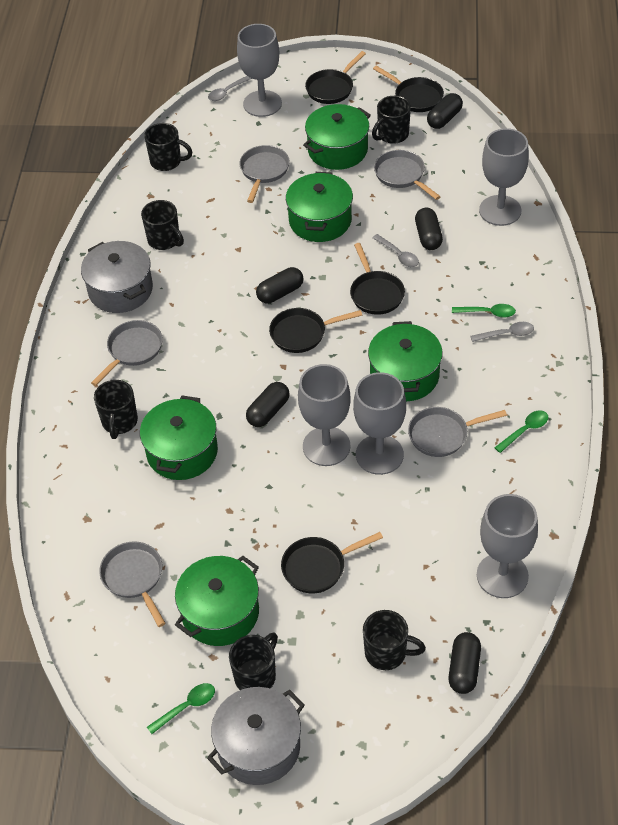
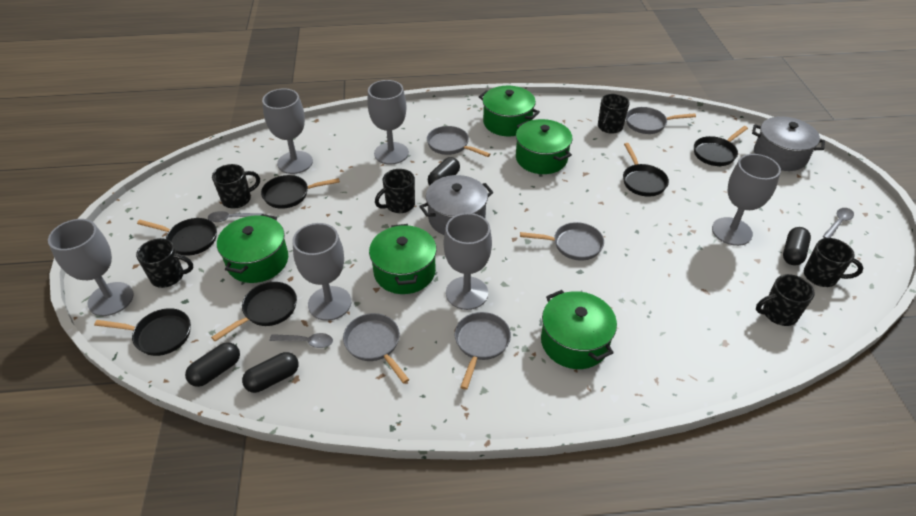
black capsule: [246,382,290,427] [256,267,304,303] [415,208,443,250] [427,93,463,129] [448,632,481,694] = 5 -> [185,342,240,387] [242,352,299,393] [428,157,460,186] [783,227,811,265] = 4
black pan: [269,308,362,353] [281,532,383,593] [305,51,366,104] [350,243,405,315] [373,65,444,112] = 5 -> [94,308,191,356] [137,218,217,256] [211,282,297,341] [261,175,340,209] [623,143,669,197] [694,126,748,166] = 6
green spoon: [147,683,215,734] [452,304,516,318] [494,410,548,453] = 3 -> none = 0
grey goblet: [237,24,282,117] [298,364,351,466] [353,372,406,475] [477,494,538,598] [479,128,529,226] = 5 -> [48,219,134,316] [262,88,313,174] [293,223,351,321] [367,80,409,165] [444,213,492,310] [712,154,781,246] = 6

